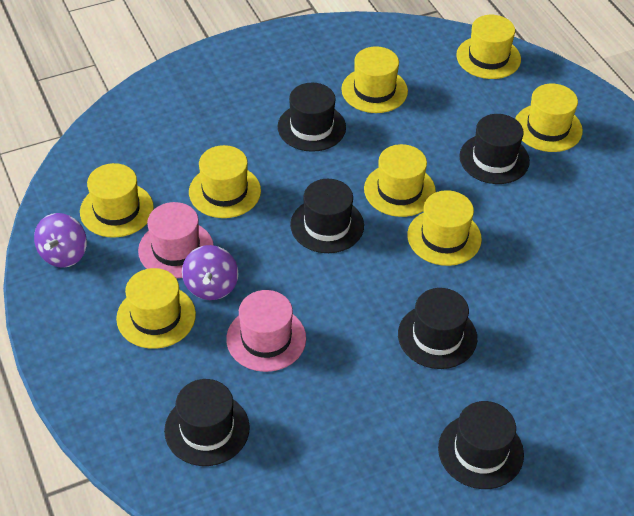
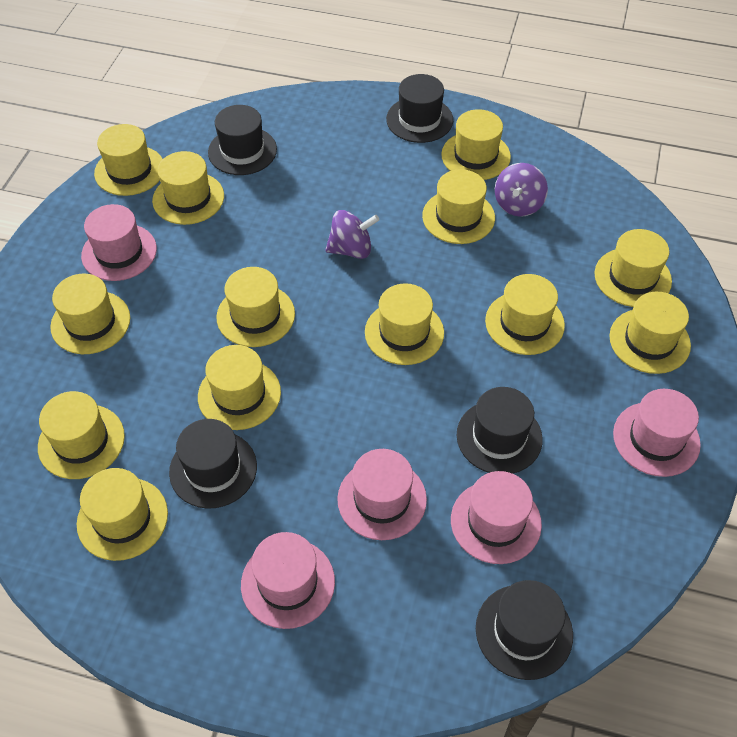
black hat: [164,379,250,466] [278,83,346,152] [290,179,364,253] [398,288,477,369] [438,401,524,489] [459,114,530,184] = 6 -> [169,419,257,509] [208,105,277,175] [386,74,453,143] [457,387,543,474] [476,580,573,680] = 5
pink hat: [138,202,214,279] [226,290,306,372] = 2 -> [81,204,157,281] [241,532,335,629] [337,449,427,540] [451,471,542,564] [613,389,701,477] = 5
yellow hat: [80,163,154,238] [116,268,196,349] [189,145,261,218] [341,46,408,113] [364,144,436,217] [407,190,482,266] [456,15,521,79] [515,84,583,152] = 8 -> [38,391,125,479] [50,274,130,354] [77,468,168,561] [94,124,163,196] [152,151,224,225] [198,345,281,430] [216,267,295,347] [365,283,444,365] [422,169,495,244] [441,109,511,180] [485,274,565,355] [594,229,672,307] [609,292,691,374] = 13

